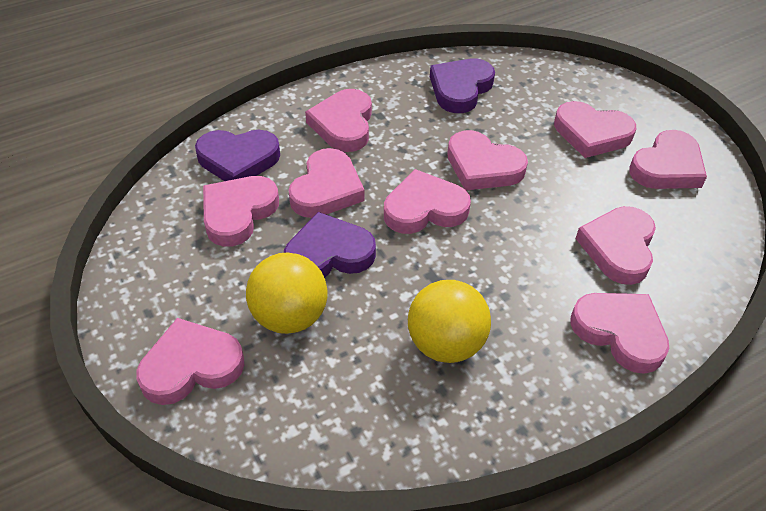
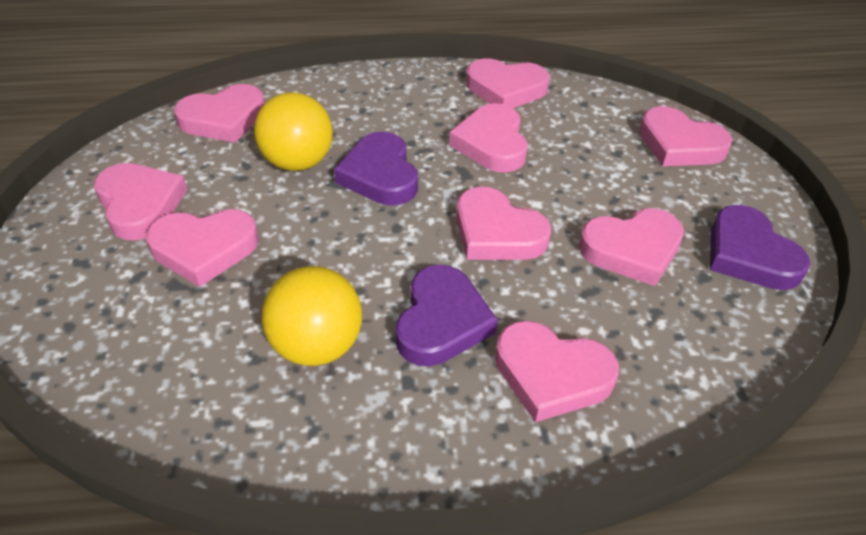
pink heart: [136,318,244,405] [203,176,279,247] [288,148,365,218] [305,89,372,152] [384,169,471,234] [447,130,528,190] [554,101,636,158] [571,293,669,374] [575,206,656,285] [629,130,707,189] = 10 -> [94,163,188,241] [146,209,259,287] [174,84,264,143] [449,103,528,173] [456,186,551,260] [466,59,550,108] [495,321,619,422] [579,208,684,286] [639,106,732,166] = 9

